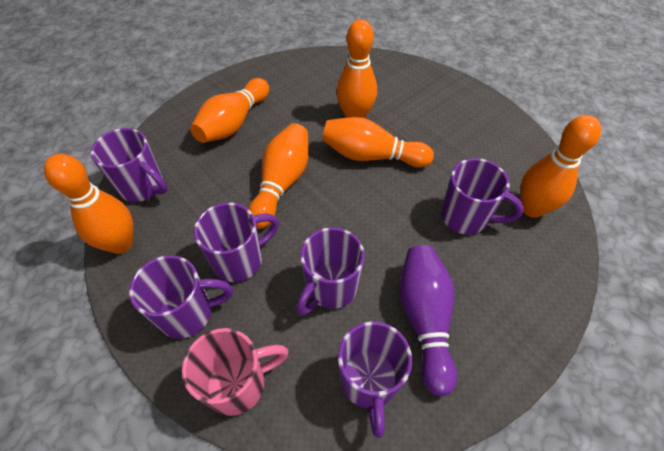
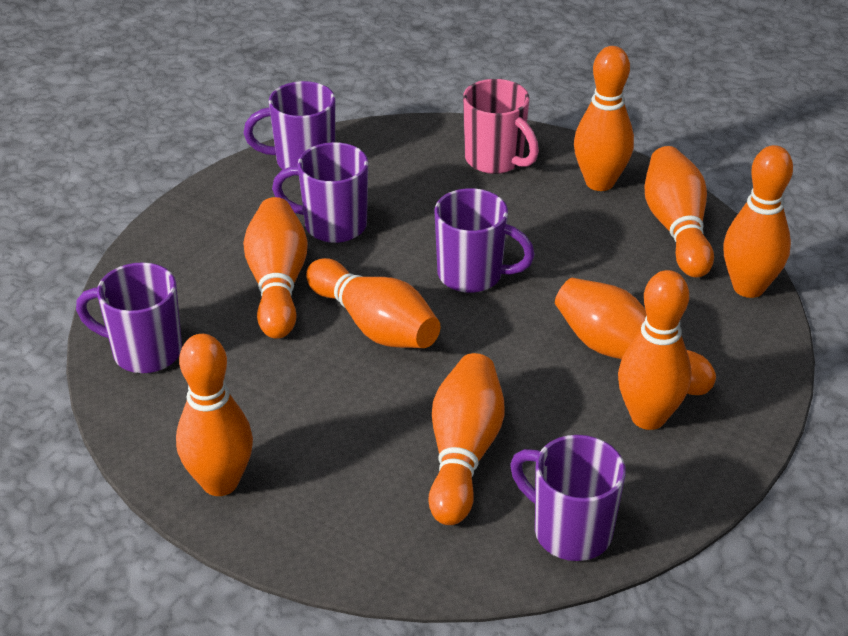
orange bowling pin: [44,154,133,254] [190,78,269,143] [248,123,309,229] [322,117,434,168] [337,19,377,118] [520,115,601,218] = 6 -> [176,334,253,496] [243,197,308,339] [306,258,440,348] [428,353,505,525] [555,278,716,395] [574,46,634,191] [618,270,692,430] [645,146,714,278] [723,145,793,298] = 9
purple bowling pin: [399,245,457,397] = 1 -> none = 0
purple mug: [91,128,168,202] [129,255,233,339] [194,203,279,282] [296,227,365,316] [338,321,412,438] [441,158,524,235] = 6 -> [76,262,182,373] [244,81,335,176] [272,142,368,243] [435,188,535,293] [510,435,626,561] = 5

